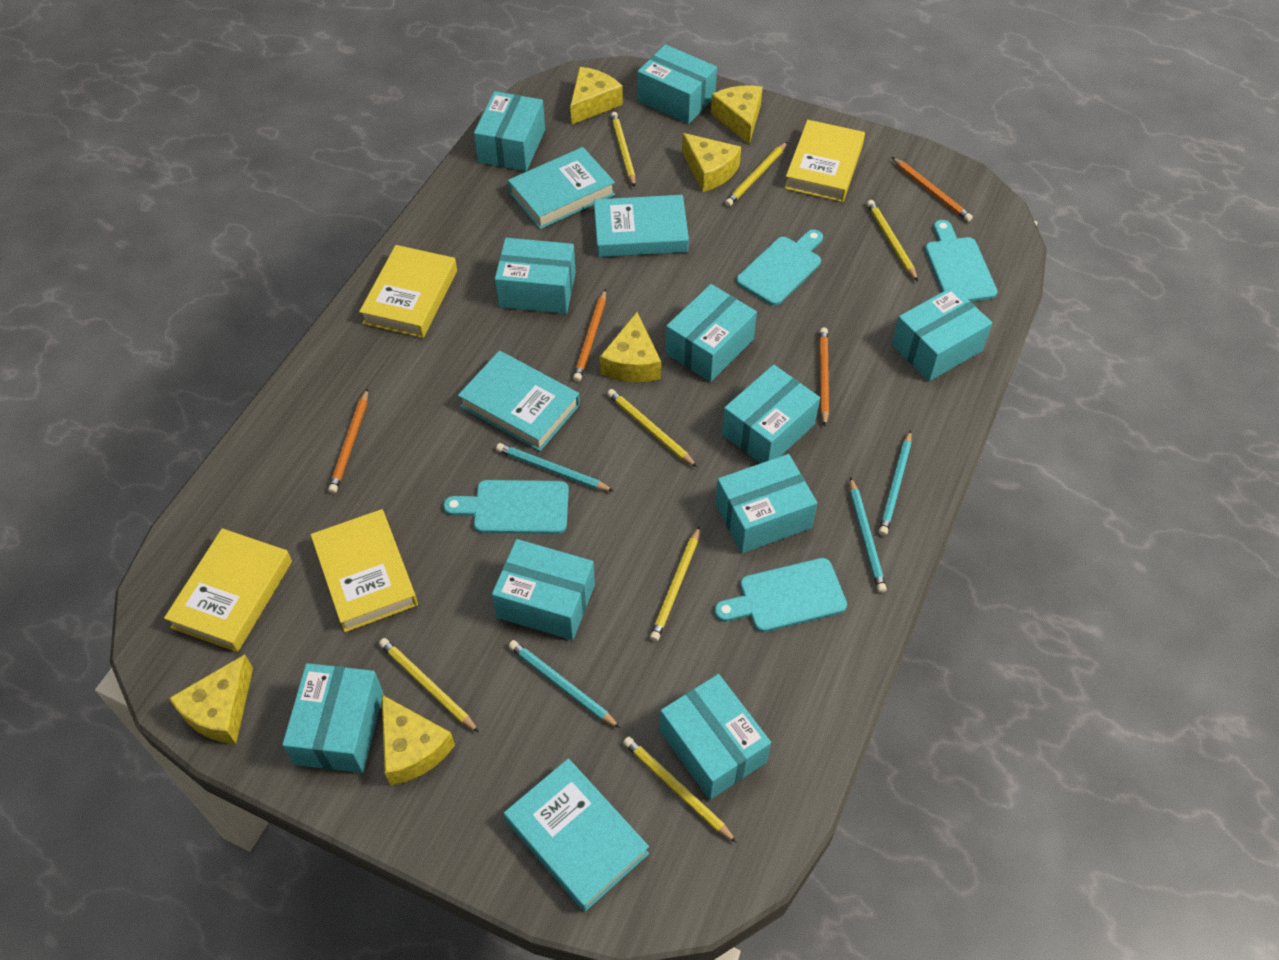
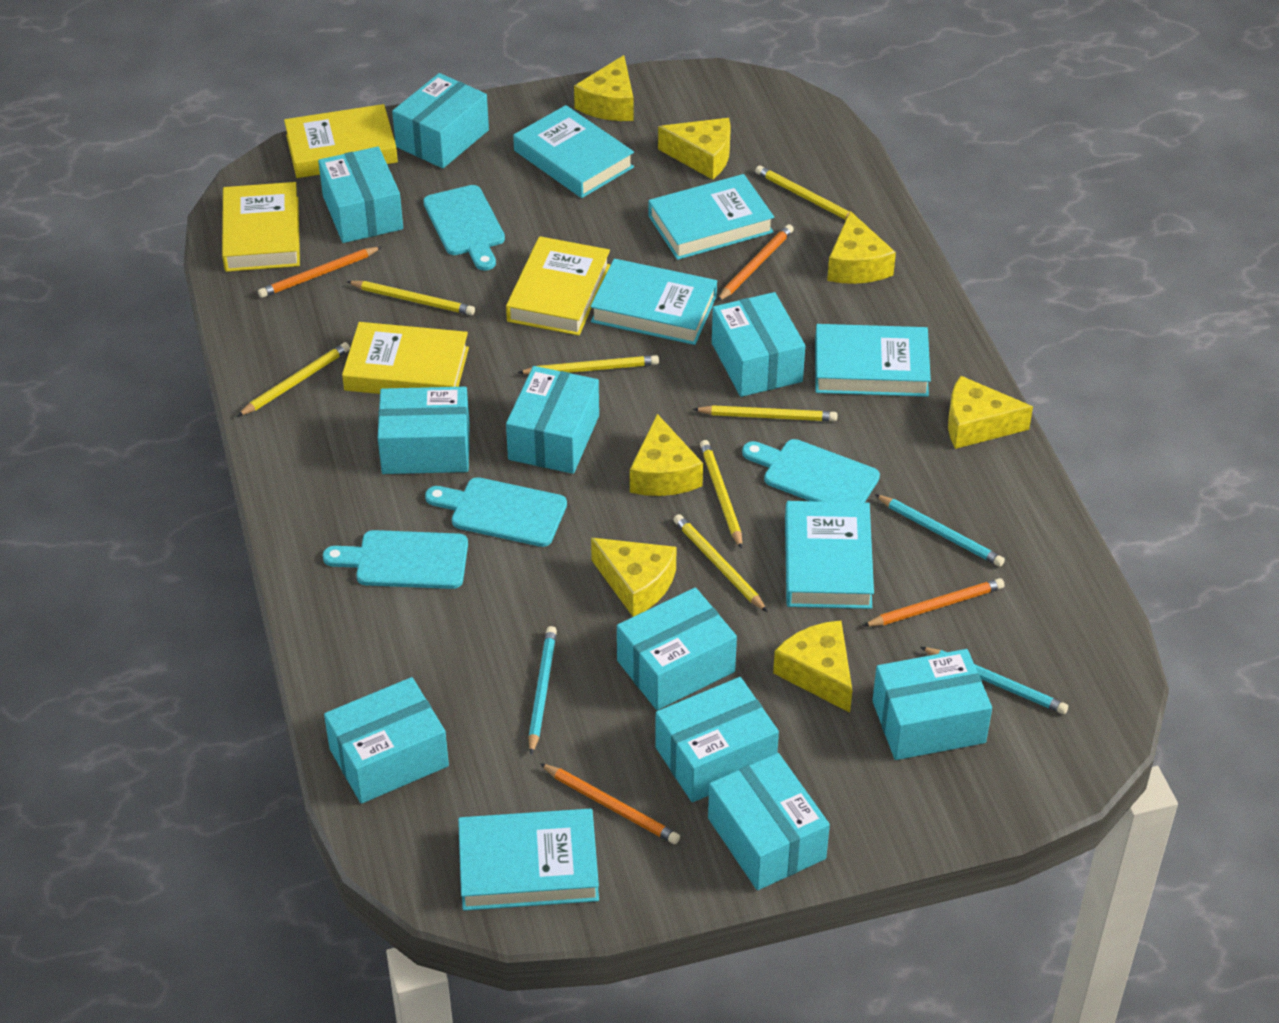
turquoise book: [458,351,580,451] [504,758,649,912] [508,147,615,229] [594,195,689,257] = 4 -> [458,809,599,911] [513,105,634,198] [590,259,717,345] [648,174,774,260] [785,501,874,609] [815,324,931,397] = 6
turquoise pencil: [496,443,614,491] [508,640,620,728] [850,477,887,593] [879,430,911,536] = 4 -> [528,626,557,755] [875,494,1005,567] [921,647,1068,714] = 3
yellow cheese: [169,654,253,744] [382,695,455,786] [570,67,623,125] [600,312,661,382] [682,133,741,192] [711,85,763,144] = 6 -> [574,55,634,121] [591,538,677,617] [630,414,703,496] [658,118,731,180] [773,620,852,713] [827,211,896,284] [948,375,1033,449] = 7

